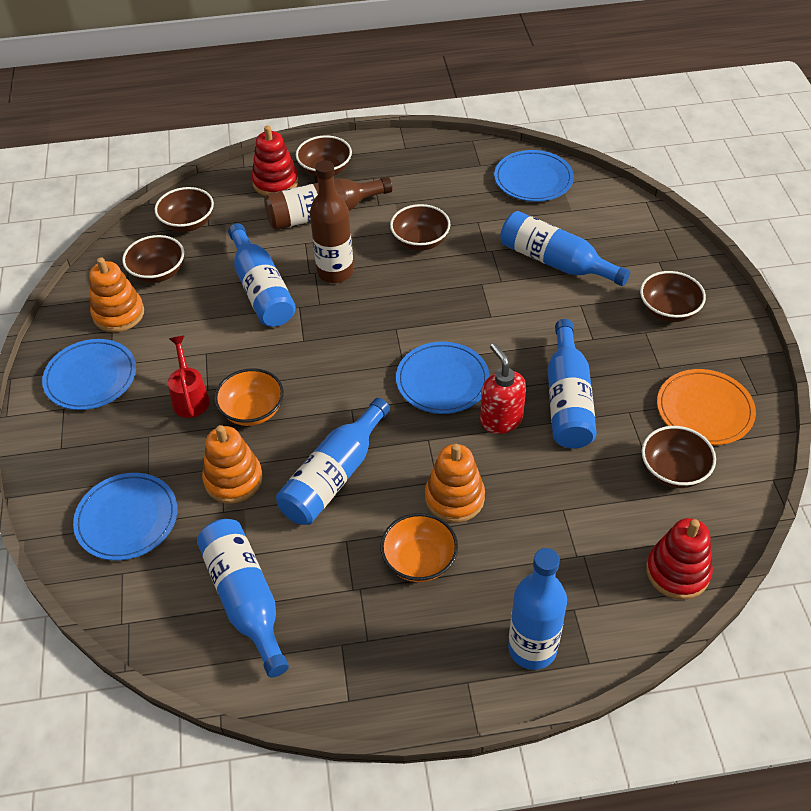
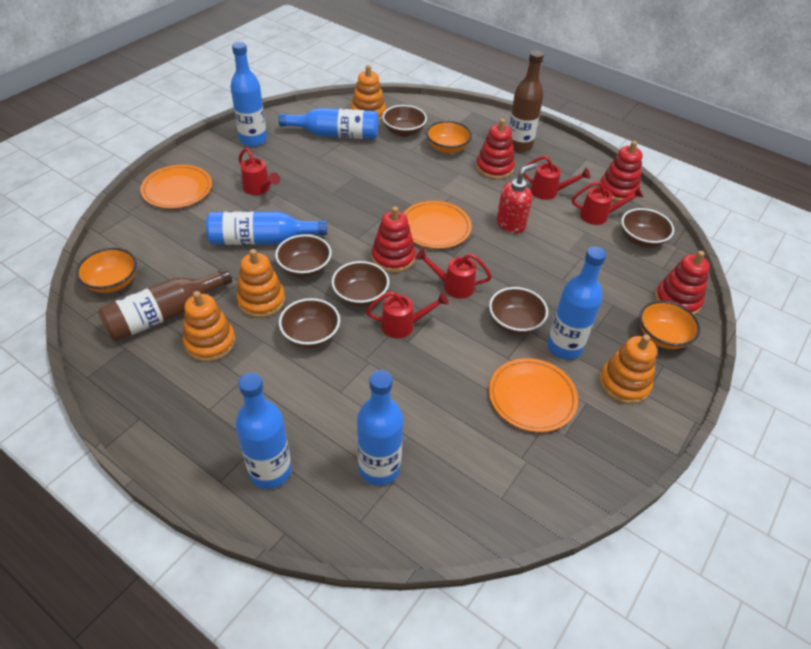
blue plate: [42,339,136,410] [73,473,177,561] [396,342,490,414] [494,150,574,202] = 4 -> none = 0
orange bowl: [214,368,284,426] [380,513,458,582] = 2 -> [76,248,137,293] [426,121,472,154] [639,301,700,349] = 3
orange plate: [657,369,756,445] = 1 -> [140,165,212,208] [404,201,472,249] [489,358,578,432] = 3
orange stacking toy: [89,257,144,332] [202,425,263,504] [425,444,485,523] = 3 -> [183,291,236,362] [237,249,285,318] [351,65,386,122] [599,334,657,404] = 4
red stacking toy: [251,126,299,196] [646,518,713,600] = 2 -> [372,206,416,273] [476,119,515,180] [599,141,642,202] [655,251,710,315] = 4
red watering can: [168,336,210,418] = 1 -> [239,148,280,195] [366,291,449,338] [415,249,492,299] [523,155,590,200] [572,181,643,225] = 5

